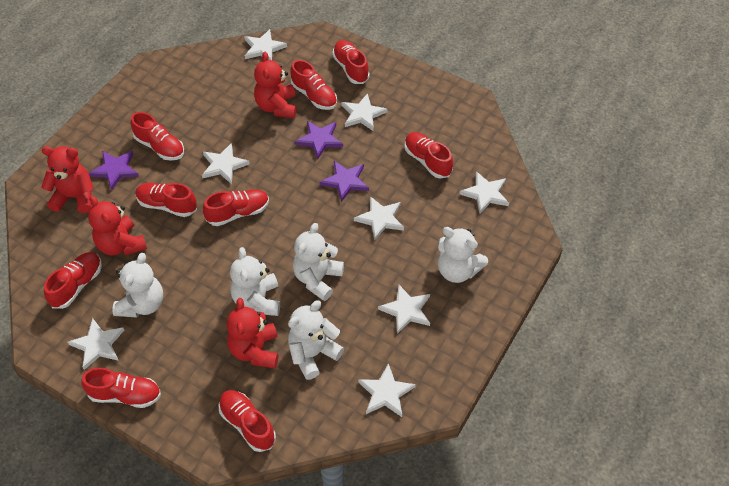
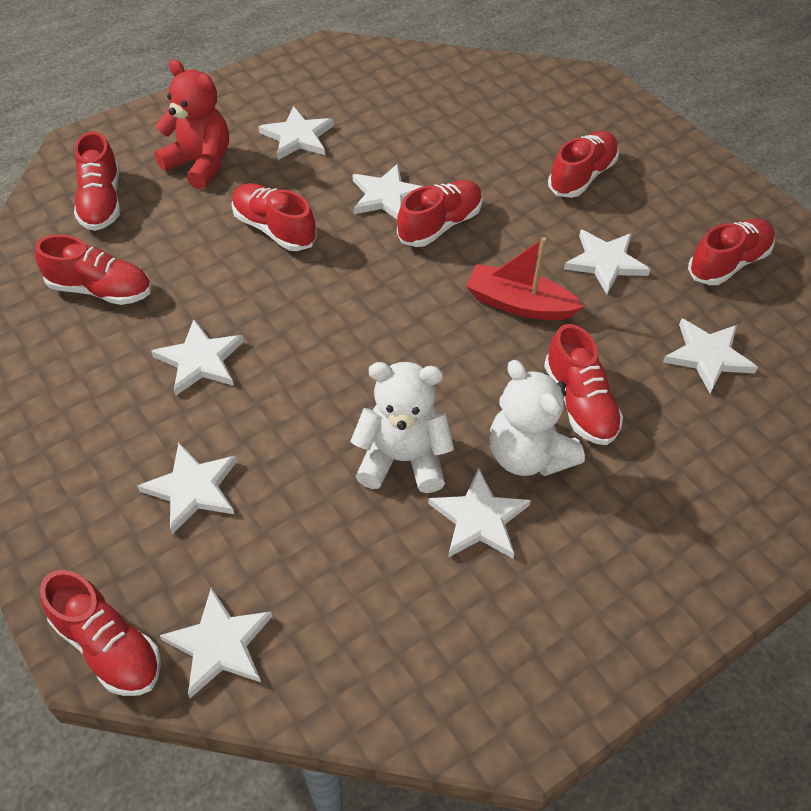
purple star: [89,151,139,190] [295,121,343,159] [320,161,369,202] = 3 -> none = 0
red boat: none = 0 -> [466,237,584,320] = 1
red shoe: [44,252,102,309] [81,368,161,408] [131,112,184,160] [135,183,197,217] [203,189,269,226] [218,390,276,452] [290,60,337,110] [332,40,370,84] [404,132,453,178] = 9 -> [35,234,151,305] [40,570,161,696] [74,132,120,231] [232,183,317,251] [397,180,482,247] [544,324,623,445] [548,131,619,198] [688,219,775,285] = 8
red teddy bear: [41,146,94,213] [88,196,147,256] [227,298,278,368] [254,51,297,118] = 4 -> [155,59,229,189] = 1
white teddy bear: [112,253,163,318] [230,247,280,316] [288,301,344,380] [293,223,344,301] [438,227,488,283] = 5 -> [350,362,454,493] [490,360,585,476] = 2

